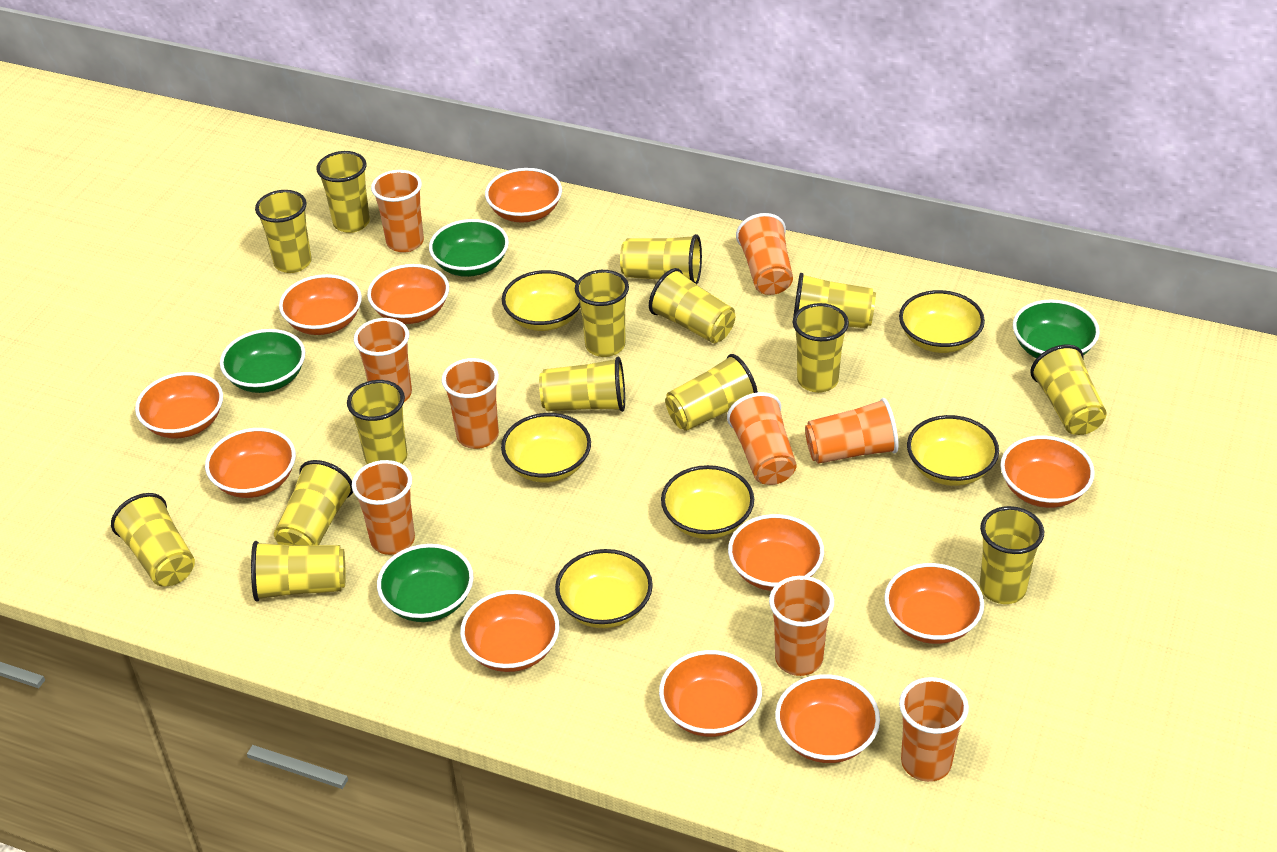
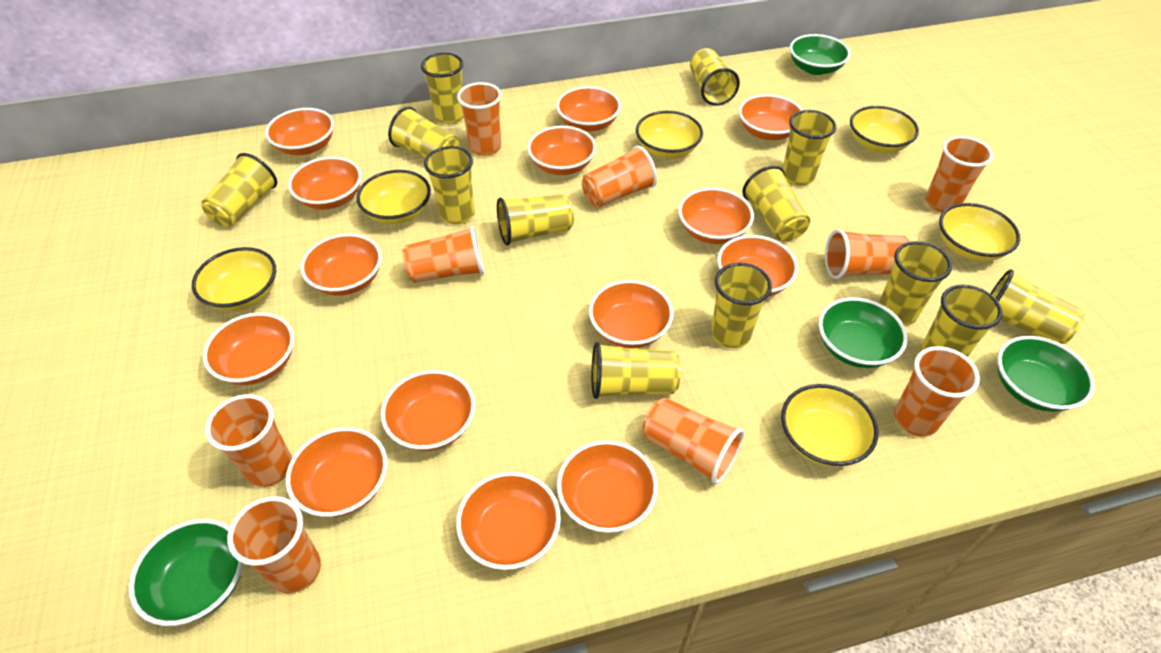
orange bowl: [135,372,223,439] [205,428,296,498] [279,274,362,335] [367,264,449,324] [460,590,559,672] [485,168,562,223] [659,650,762,737] [728,514,824,591] [775,674,880,763] [884,563,984,644] [1000,436,1095,508] = 11 -> [203,312,294,385] [265,108,334,155] [286,427,388,517] [288,157,362,210] [300,233,382,296] [381,370,475,451] [456,472,561,570] [527,126,596,175] [556,86,621,131] [557,440,658,533] [589,280,673,348] [678,188,754,244] [717,235,798,296] [739,94,803,140] = 14
yellow cup: [111,493,195,586] [251,541,346,602] [255,190,312,273] [274,460,353,545] [316,151,370,233] [347,380,407,464] [539,357,625,412] [575,270,629,357] [620,234,702,284] [649,268,735,343] [665,354,758,431] [793,273,876,329] [793,303,849,393] [980,506,1044,604] [1030,345,1107,435] = 15 -> [201,153,277,227] [388,107,460,158] [421,53,464,124] [424,146,475,224] [497,194,574,246] [592,342,681,399] [690,48,740,106] [711,262,772,348] [742,166,810,241] [782,110,836,186] [879,241,952,326] [920,285,1002,357] [990,269,1084,344] = 13

